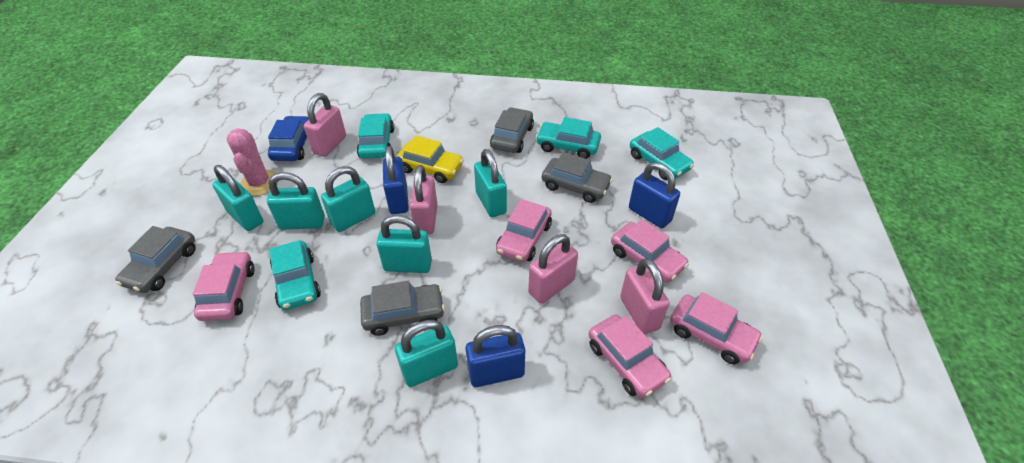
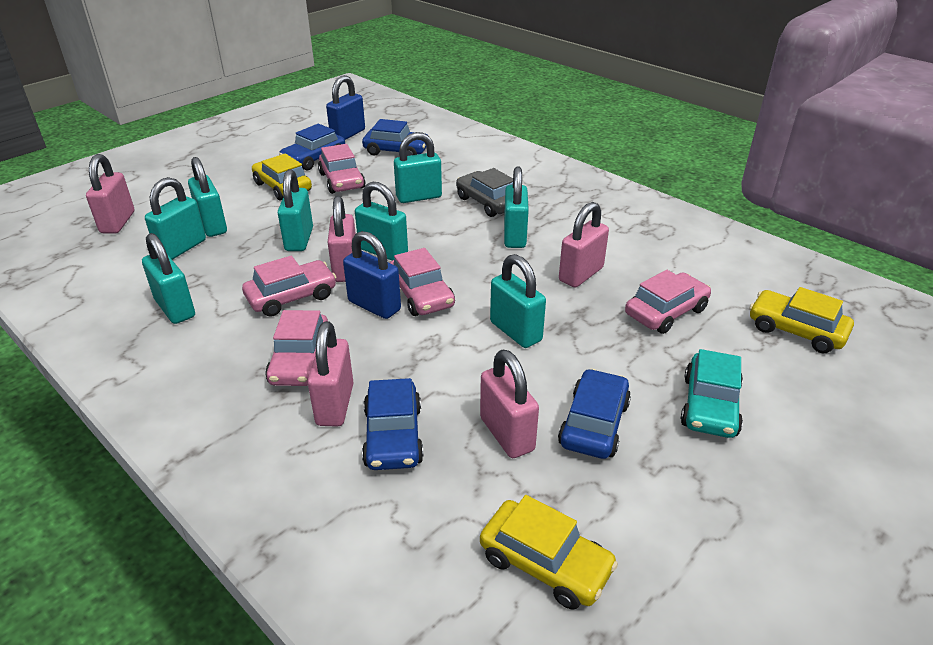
blue car: [268,116,309,161] = 1 -> [279,124,345,170] [362,119,430,156] [362,378,424,470] [558,369,631,459] = 4
blue padlock: [383,146,409,214] [466,325,525,387] [629,162,680,228] = 3 -> [326,75,365,140] [343,231,401,319] = 2
grey car: [115,226,195,293] [360,281,445,336] [490,107,534,153] [542,152,613,203] = 4 -> [456,168,513,217] = 1
pink cactus: [227,128,278,196] = 1 -> none = 0
pink padlock: [304,93,346,157] [410,165,438,235] [528,234,578,304] [620,258,669,334] = 4 -> [86,154,134,233] [307,321,354,427] [328,196,356,282] [480,350,539,458] [559,202,609,287] = 5
turquoise car: [269,240,321,310] [357,113,394,159] [536,117,601,159] [630,127,694,180] = 4 -> [681,349,743,438] = 1
turquoise padlock: [212,165,263,231] [267,172,325,230] [321,166,375,232] [376,215,432,273] [395,320,458,387] [474,149,507,217] = 6 -> [142,233,195,324] [145,177,206,260] [188,157,227,237] [278,169,313,251] [355,182,408,261] [394,132,442,203] [490,254,546,348] [504,167,529,248] = 8
yellow car: [396,135,464,183] = 1 -> [252,153,312,201] [480,495,618,610] [750,287,854,353] = 3

